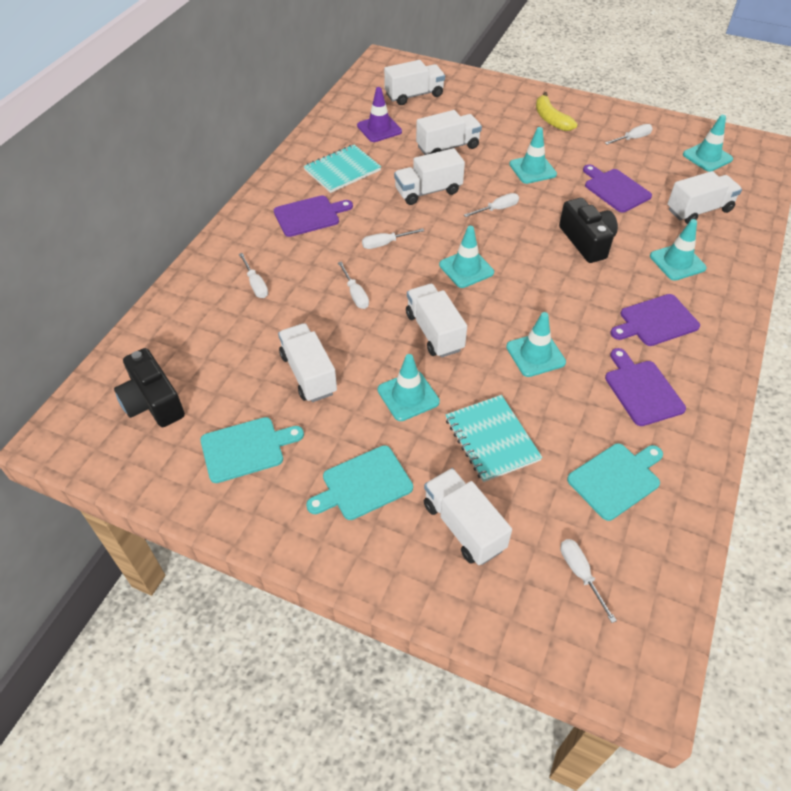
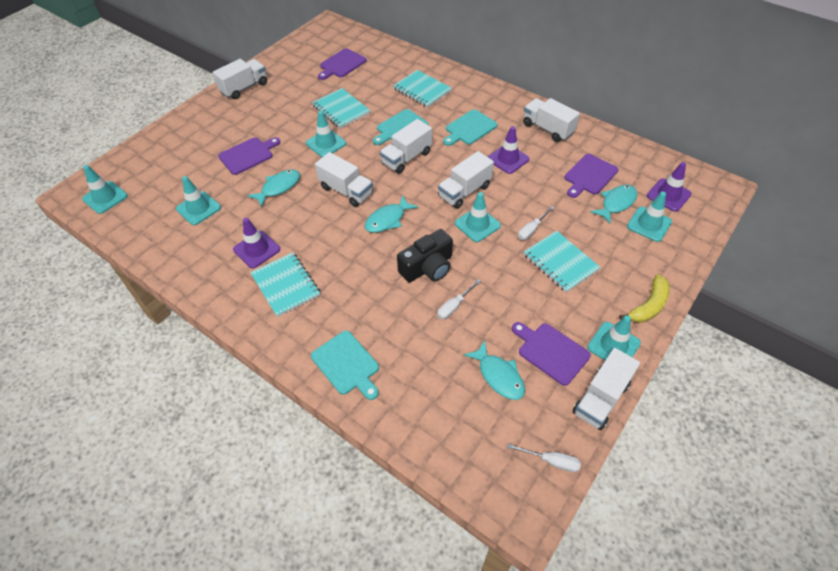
black camera: [114,348,185,427] [559,198,618,263] = 2 -> [397,229,453,283] = 1
purple traffic cone: [357,87,402,142] = 1 -> [233,218,280,268] [488,126,529,174] [647,162,691,212] = 3
turquoise fish: none = 0 -> [247,170,300,207] [365,195,418,233] [464,341,525,400] [591,185,637,224] = 4
turquoise notebook: [304,145,381,193] [446,395,542,482] = 2 -> [250,252,320,317] [312,88,370,128] [393,70,452,107] [524,231,601,293] = 4
white screwdriver: [239,253,268,298] [338,262,369,309] [362,228,424,249] [464,193,519,217] [560,539,617,623] [605,124,653,145] = 6 -> [437,279,481,319] [507,444,581,472] [518,206,554,240] = 3
white truck: [278,323,337,402] [384,60,445,105] [394,148,465,205] [406,284,467,358] [416,110,482,155] [424,468,512,565] [667,171,742,224] = 7 -> [212,59,267,99] [315,152,373,207] [380,119,432,174] [438,151,494,209] [523,98,580,142] [572,348,640,430] = 6

